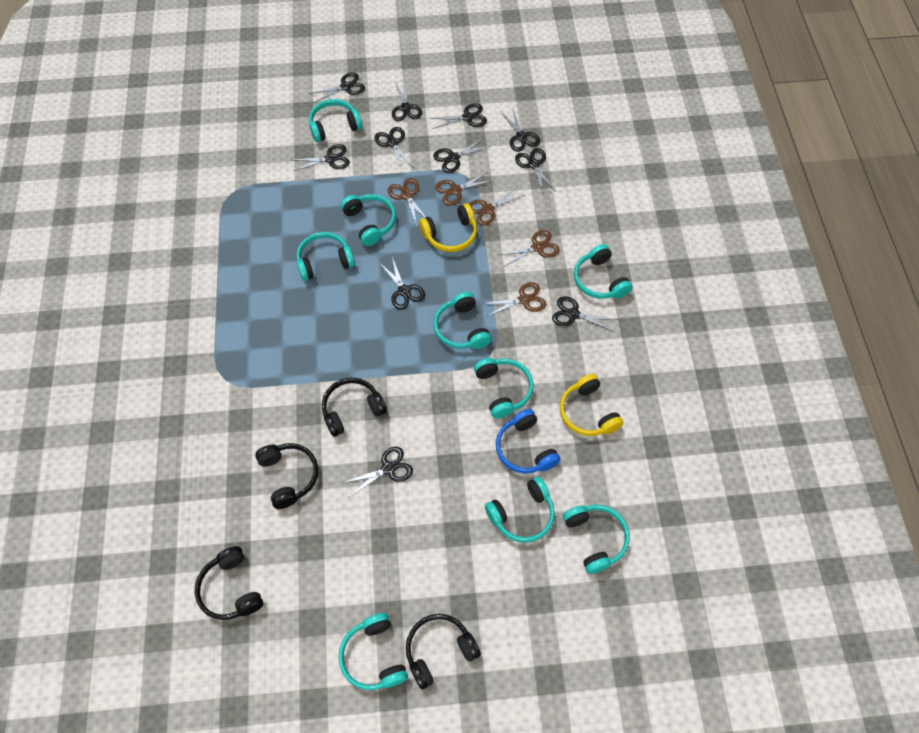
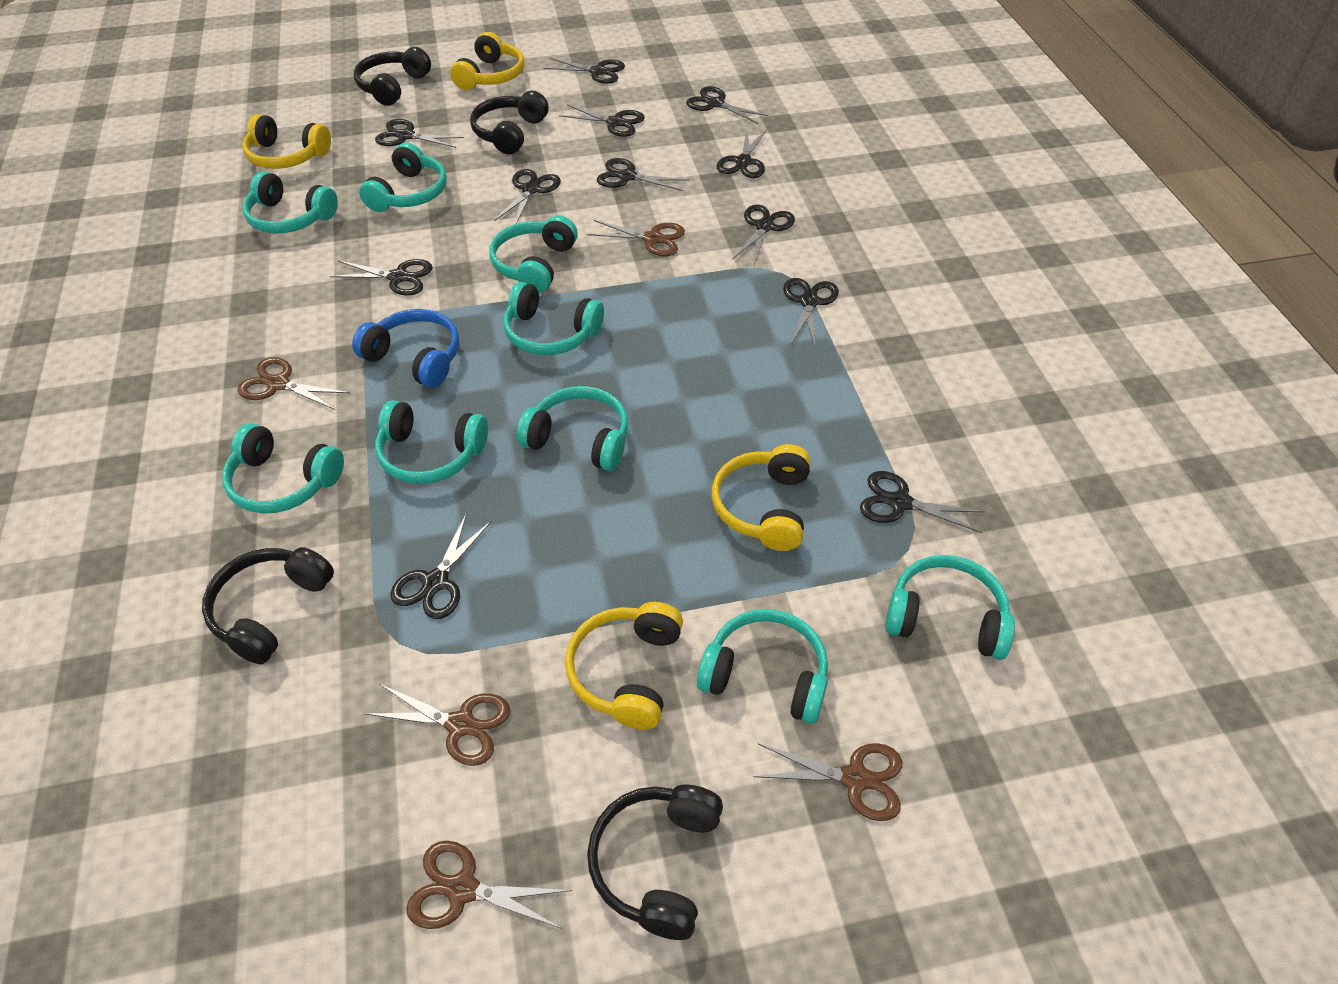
black scissors: [293,144,350,171] [309,72,365,103] [343,447,413,497] [374,127,414,170] [380,257,425,310] [392,81,422,121] [429,103,487,129] [433,138,490,173] [500,109,540,152] [515,148,556,193] [552,296,618,332] = 11 -> [330,259,433,296] [375,119,464,148] [390,512,492,619] [494,169,561,224] [544,58,625,84] [559,105,645,137] [597,158,689,191] [686,86,769,124] [717,129,767,178] [732,205,795,265] [783,278,839,349] [860,471,986,533] = 12
yellow headphones: [419,203,477,252] [560,374,623,436] = 2 -> [242,114,331,169] [450,32,524,90] [565,602,683,730] [712,444,811,551] = 4

